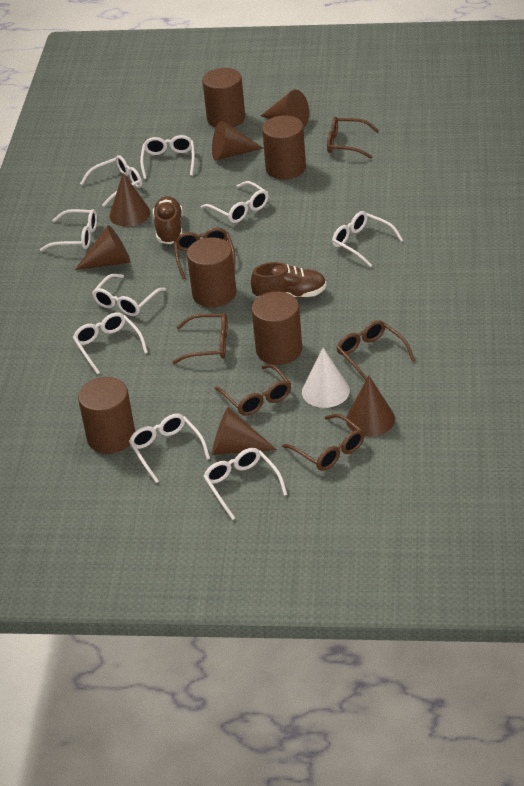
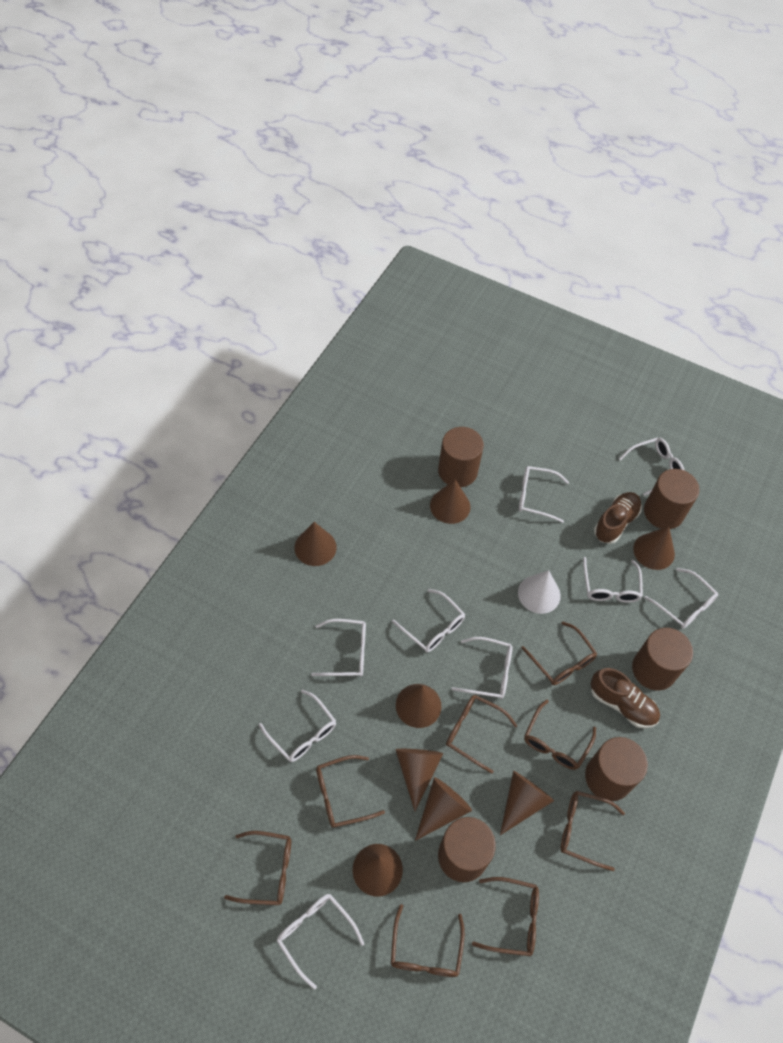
brown cone: [75,225,130,270] [109,173,151,227] [212,120,263,160] [212,407,277,455] [261,90,309,128] [346,376,395,437] = 6 -> [294,522,337,566] [353,844,403,897] [395,749,443,811] [396,684,442,728] [415,777,472,841] [430,479,471,524] [500,771,554,835] [633,526,675,570] = 8
brown glasses: [172,313,228,364] [174,228,235,279] [214,364,291,416] [282,414,364,471] [327,117,379,159] [337,320,415,381] = 6 -> [224,831,291,905] [316,755,385,828] [391,904,465,977] [446,695,517,774] [472,877,539,956] [521,621,597,685] [524,700,596,770] [560,791,625,871] = 8

